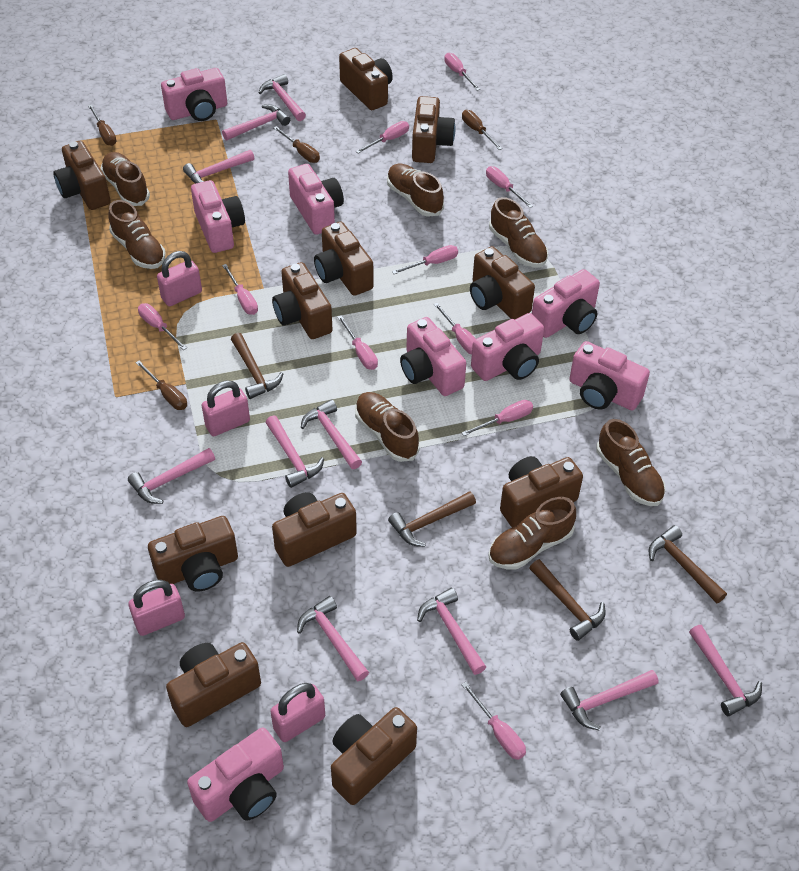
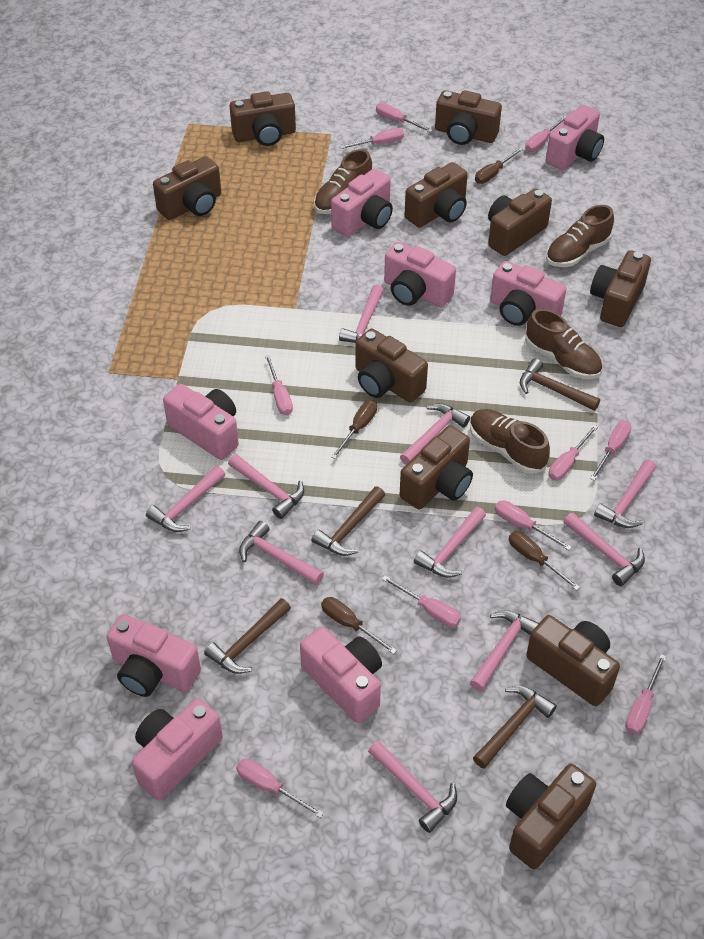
brown camera: [53,141,111,210] [148,516,238,592] [166,642,261,727] [272,262,332,339] [272,492,357,567] [314,222,373,296] [331,707,417,805] [339,48,393,110] [412,96,455,163] [470,246,535,320] [500,456,583,527] = 11 -> [153,156,221,220] [230,91,296,146] [356,329,428,403] [400,425,473,509] [405,162,468,228] [435,90,502,145] [488,188,552,256] [506,764,596,869] [526,615,620,706] [590,250,651,327] = 10
brown shoe: [100,152,150,206] [108,200,165,269] [355,392,420,462] [387,163,444,217] [488,497,576,569] [489,197,548,268] [596,419,666,506] = 7 -> [314,149,372,214] [470,409,550,474] [525,309,602,379] [546,205,614,267] = 4
pink padlock: [128,580,185,636] [157,251,202,306] [202,381,250,436] [270,683,325,742] = 4 -> none = 0

